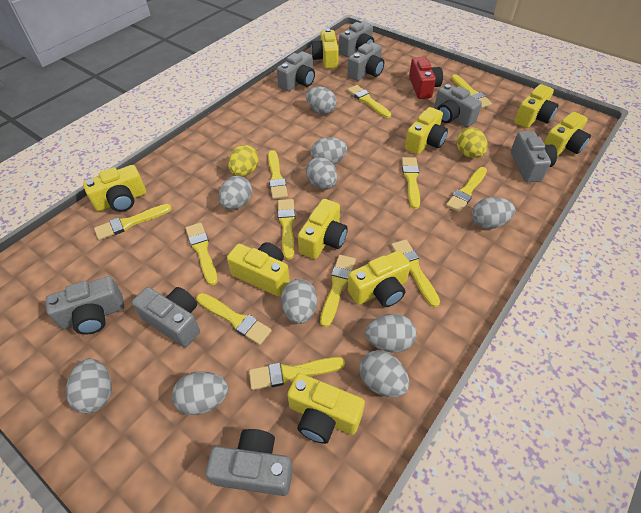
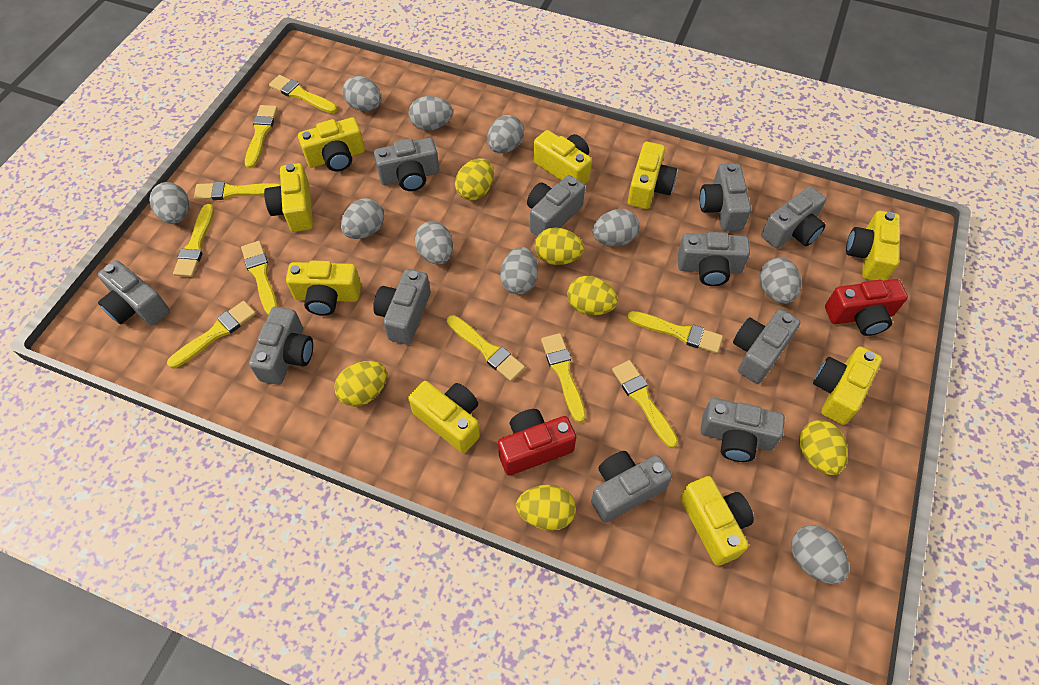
grey camera: [46,276,124,335] [132,287,200,347] [205,429,293,496] [277,51,315,91] [339,21,374,57] [347,42,384,81] [434,84,482,127] [511,131,557,182] = 8 -> [98,260,170,326] [249,307,313,385] [373,269,431,345] [374,138,439,191] [527,175,585,236] [591,451,672,523] [678,232,750,286] [700,163,751,231] [700,398,785,462] [733,309,800,384] [761,186,826,248] = 11
red camera: [409,57,443,99] = 1 -> [498,409,576,476] [825,279,908,336] = 2
yellow brush: [94,204,172,240] [185,223,218,286] [196,293,272,345] [249,357,345,390] [268,150,288,199] [278,199,295,260] [320,255,356,327] [347,85,391,118] [391,239,440,307] [402,157,420,209] [446,167,487,212] [451,74,492,108] = 12 -> [167,301,256,369] [173,204,214,277] [194,181,281,200] [241,241,278,315] [245,105,278,168] [269,75,337,113] [447,315,525,381] [541,333,586,423] [612,360,678,448] [627,311,723,354] = 10
yellow egg: [228,145,259,177] [456,127,488,158] = 2 -> [334,361,387,407] [455,158,494,200] [516,485,576,531] [535,228,584,265] [567,276,618,315] [799,420,848,475] = 6

